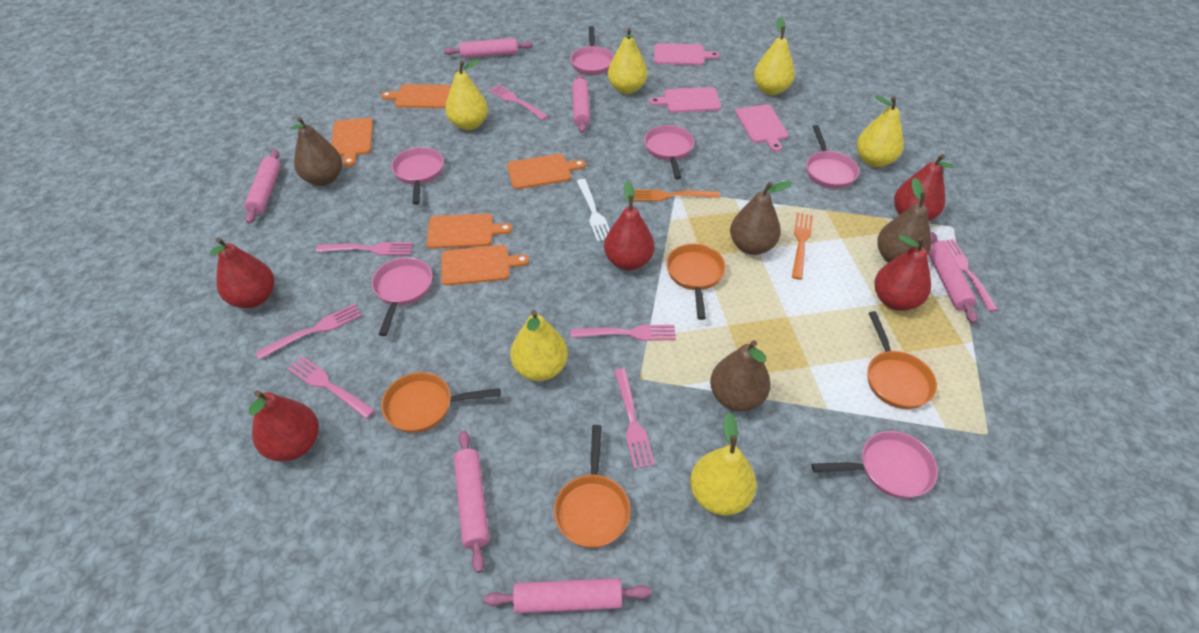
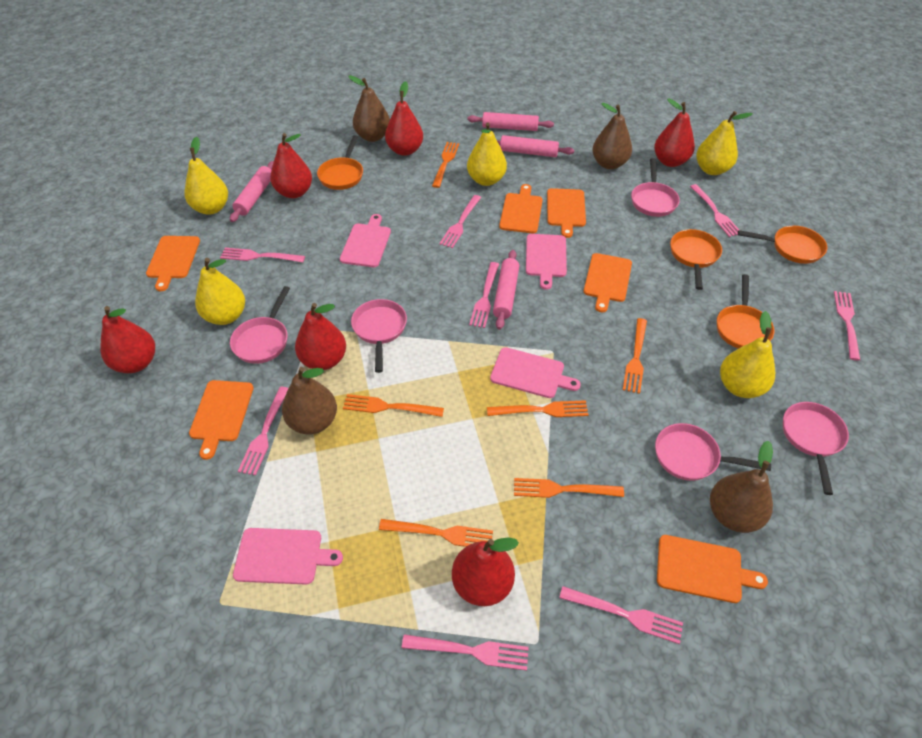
orange cutting board: [331,118,373,167] [381,84,451,108] [427,214,512,249] [441,245,529,286] [507,154,586,189] = 5 -> [146,236,200,291] [189,380,254,460] [499,184,543,233] [547,188,586,238] [584,253,632,312] [657,535,768,603] = 6
orange fork: [634,190,720,201] [792,212,813,280] = 2 -> [343,394,444,417] [379,519,493,547] [432,142,459,188] [487,400,588,417] [514,478,624,498] [623,318,647,394] = 6
pink cutting board: [649,87,721,113] [654,43,719,65] [735,105,789,152] = 3 -> [233,528,343,585] [340,214,391,267] [490,347,581,398] [526,234,567,290] = 4
pink fork: [255,304,362,360] [287,356,375,419] [316,242,413,255] [489,84,549,120] [571,325,676,341] [614,368,655,469] [942,239,998,312] = 7 -> [220,248,305,262] [238,387,289,475] [402,634,529,671] [439,195,481,248] [469,262,499,328] [559,586,683,644] [690,184,739,237] [834,291,860,361] = 8
pink pan: [371,257,432,336] [391,147,444,205] [570,26,614,75] [644,125,694,179] [806,125,859,189] [812,431,938,499] = 6 -> [230,286,290,364] [351,299,407,373] [631,158,680,217] [655,423,771,481] [783,402,849,495] = 5
pink rolling pin: [244,150,281,224] [444,38,533,58] [454,430,489,573] [483,578,652,613] [572,74,590,133] [928,231,978,323] = 6 -> [230,161,274,222] [467,112,554,131] [493,250,519,330] [497,135,574,157] = 4
red pear: [210,237,274,308] [249,390,319,461] [604,181,655,270] [874,235,931,311] [894,154,955,221] = 5 -> [100,306,155,373] [270,133,312,198] [295,303,346,370] [385,81,423,156] [452,537,519,606] [654,98,695,167] = 6
white fork: [577,179,610,242] = 1 -> none = 0
yellow pear: [445,59,488,130] [510,310,568,381] [608,28,647,94] [690,412,757,516] [754,17,795,95] [857,95,904,167] = 6 -> [185,136,228,215] [195,258,245,325] [467,122,507,186] [696,111,753,175] [720,311,775,398] = 5

